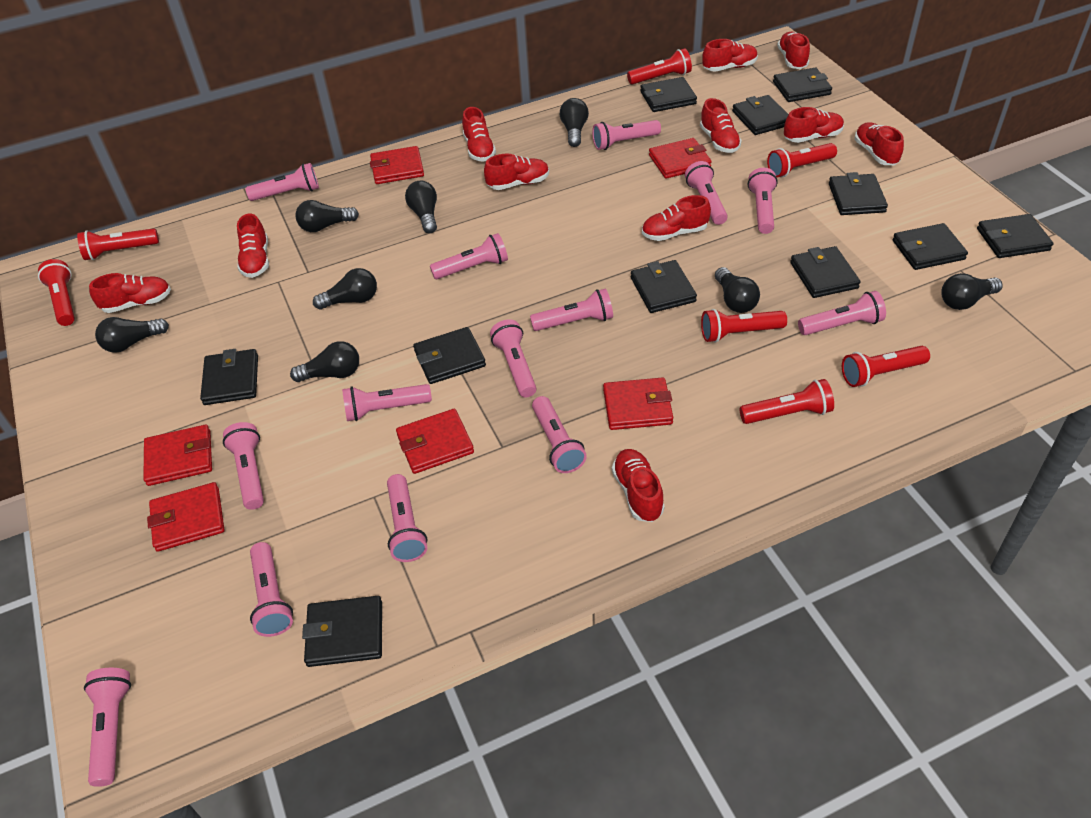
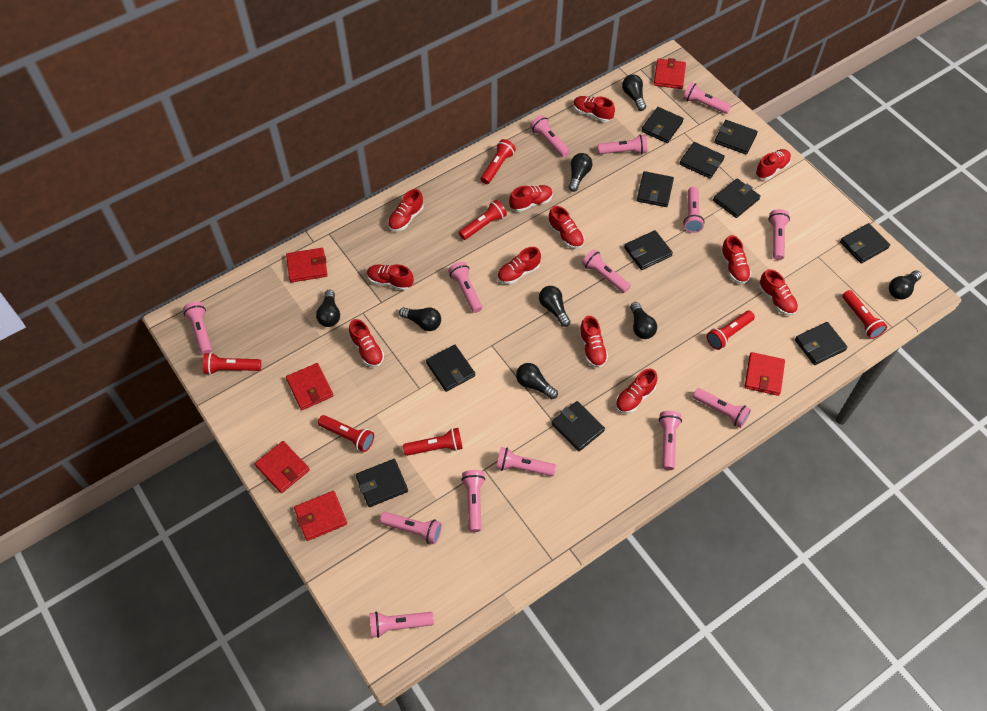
red shoe: [89,273,171,313] [237,214,269,278] [462,107,496,161] [484,153,549,190] [612,449,665,522] [642,195,711,241] [700,98,742,153] [702,39,758,72] [777,32,810,69] [784,107,844,143] [854,122,904,165] = 11 -> [349,319,384,367] [367,264,414,291] [388,189,423,231] [497,247,541,284] [509,185,553,212] [548,206,584,249] [573,96,615,122] [579,316,608,368] [615,369,658,414] [720,235,751,284] [755,149,791,180] [759,269,798,315] = 12

